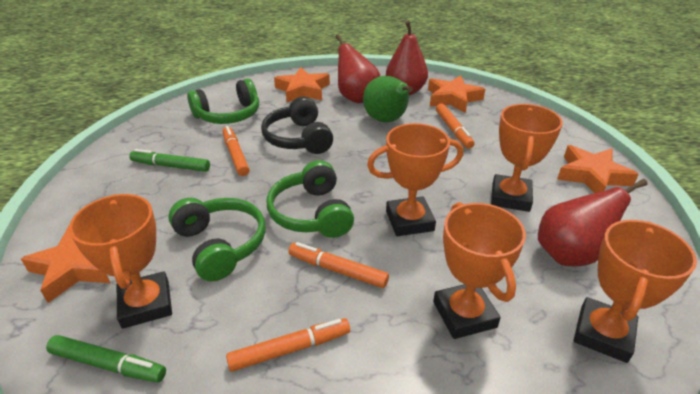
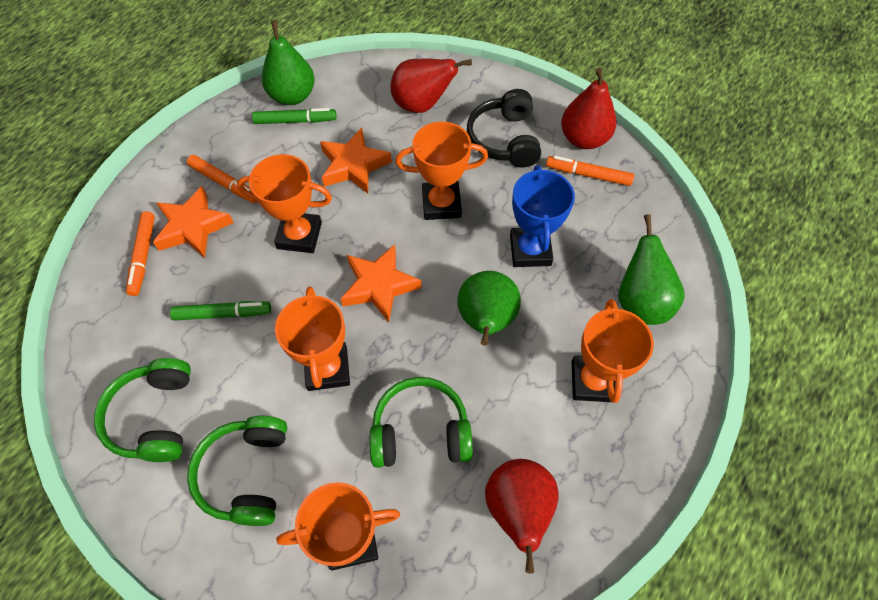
blue trophy: none = 0 -> [510,166,575,267] = 1
green pear: [363,76,413,123] = 1 -> [262,20,315,105] [458,271,521,345] [619,214,685,325] = 3
orange marker: [223,126,250,176] [226,318,350,372] [288,242,389,288] [436,103,474,149] = 4 -> [126,211,155,296] [187,155,257,203] [546,156,634,186] = 3
orange star: [21,226,110,303] [274,67,330,102] [428,75,485,113] [557,145,639,193] = 4 -> [153,186,234,258] [320,127,392,193] [341,244,421,322] = 3

